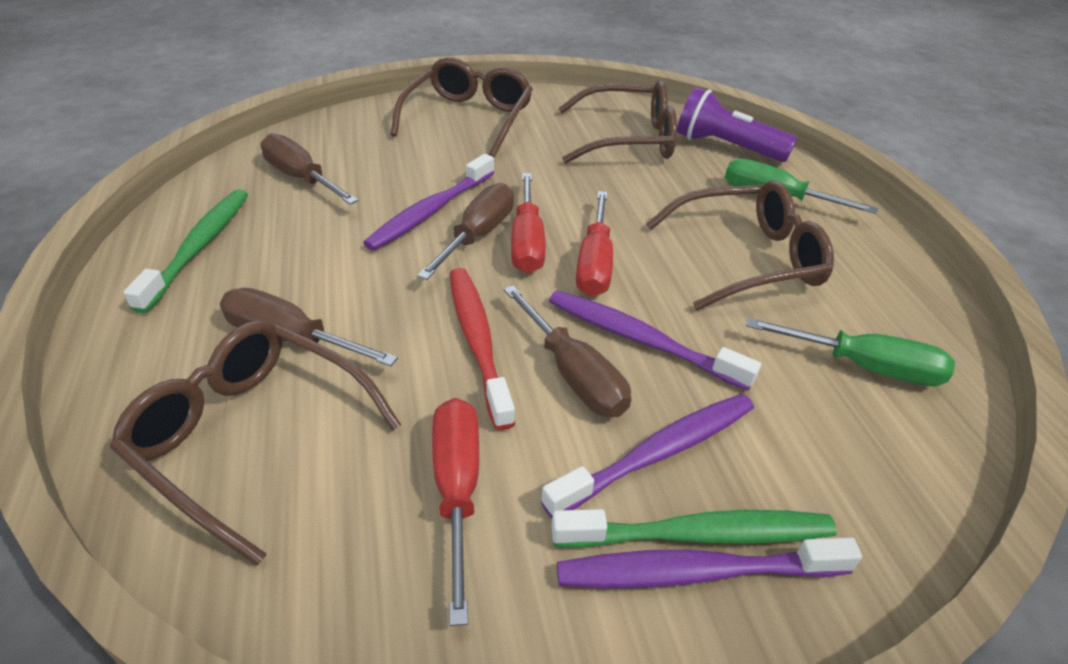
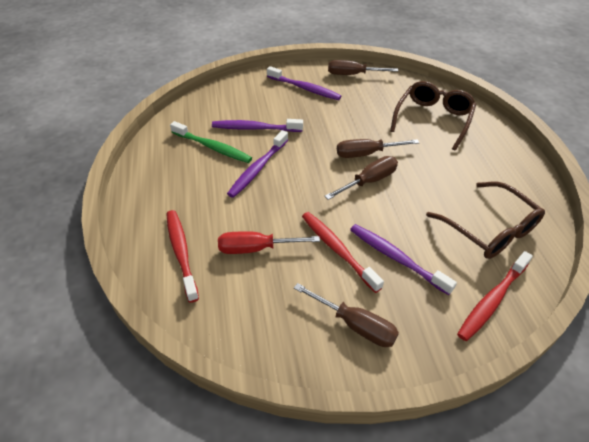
brown glasses: [110,320,401,566] [390,57,533,157] [558,80,677,163] [646,180,834,311] = 4 -> [390,81,476,150] [426,182,545,259] = 2
green screwdriver: [725,159,878,214] [746,318,955,386] = 2 -> none = 0
green toothbrush: [123,189,248,314] [551,509,837,548] = 2 -> [170,121,252,163] = 1
purple flashlight: [677,87,797,162] = 1 -> none = 0
red screwdriver: [432,398,479,626] [511,173,546,273] [576,191,613,297] = 3 -> [218,231,320,254] = 1
red toothbrush: [450,268,515,430] = 1 -> [166,210,199,303] [302,212,384,293] [457,251,533,341] = 3

